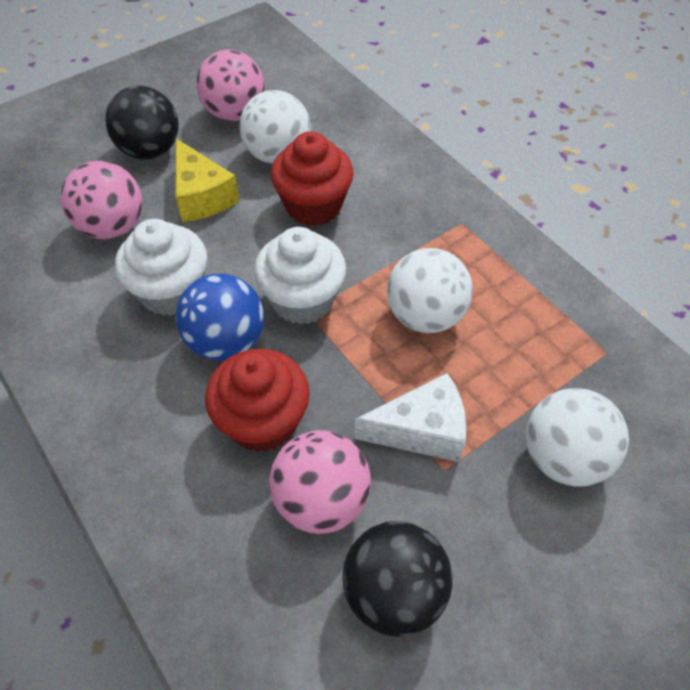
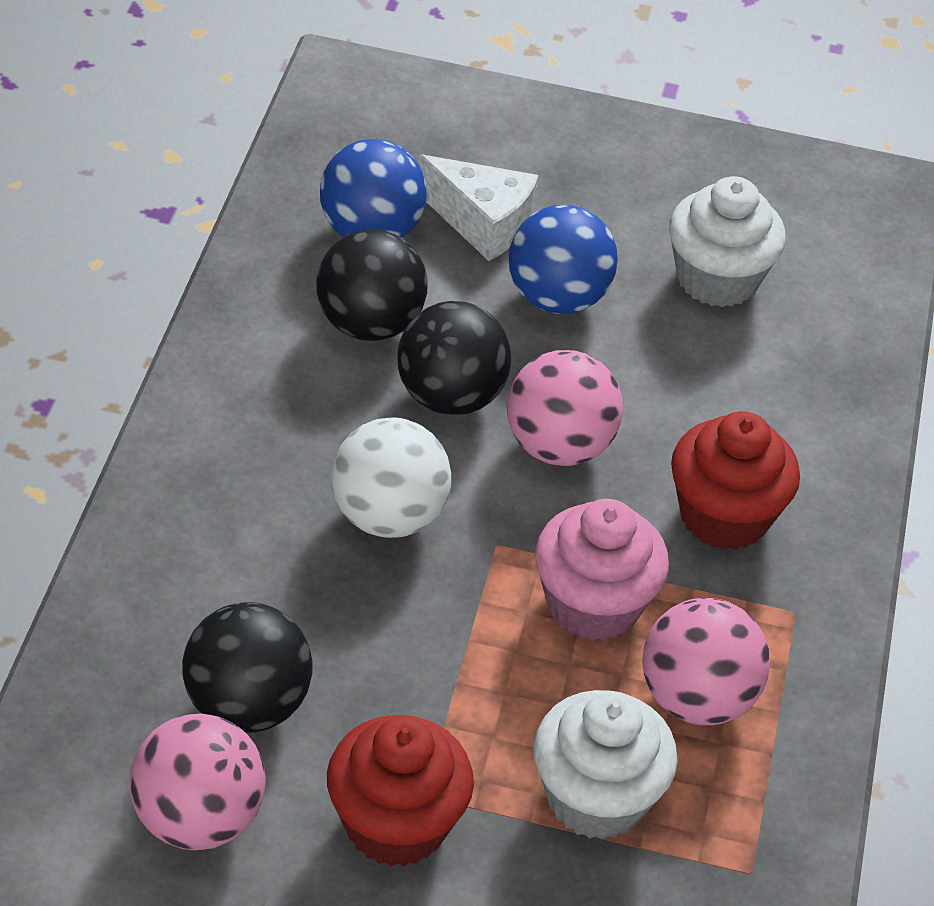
black ball: [105,86,179,160] [342,521,453,637] = 2 -> [182,602,312,733] [317,229,428,341] [397,301,511,415] = 3
blue ball: [175,274,264,361] = 1 -> [320,139,427,238] [508,204,618,314] = 2
pink cupcake: none = 0 -> [535,499,669,641] = 1
white ball: [240,90,311,164] [387,248,473,333] [526,388,629,487] = 3 -> [332,418,451,538] = 1
yellow cheese: [175,139,240,222] = 1 -> none = 0

